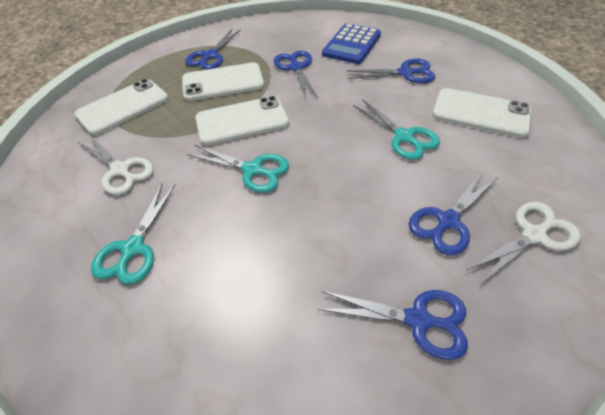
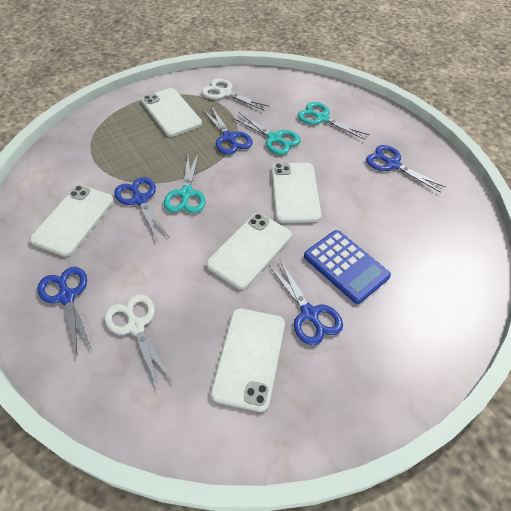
white phone: [74,79,169,136] [182,62,264,101] [195,96,289,146] [432,88,532,138] = 4 -> [30,185,114,257] [141,88,202,137] [206,213,292,289] [211,308,285,412] [271,163,321,223] = 5

